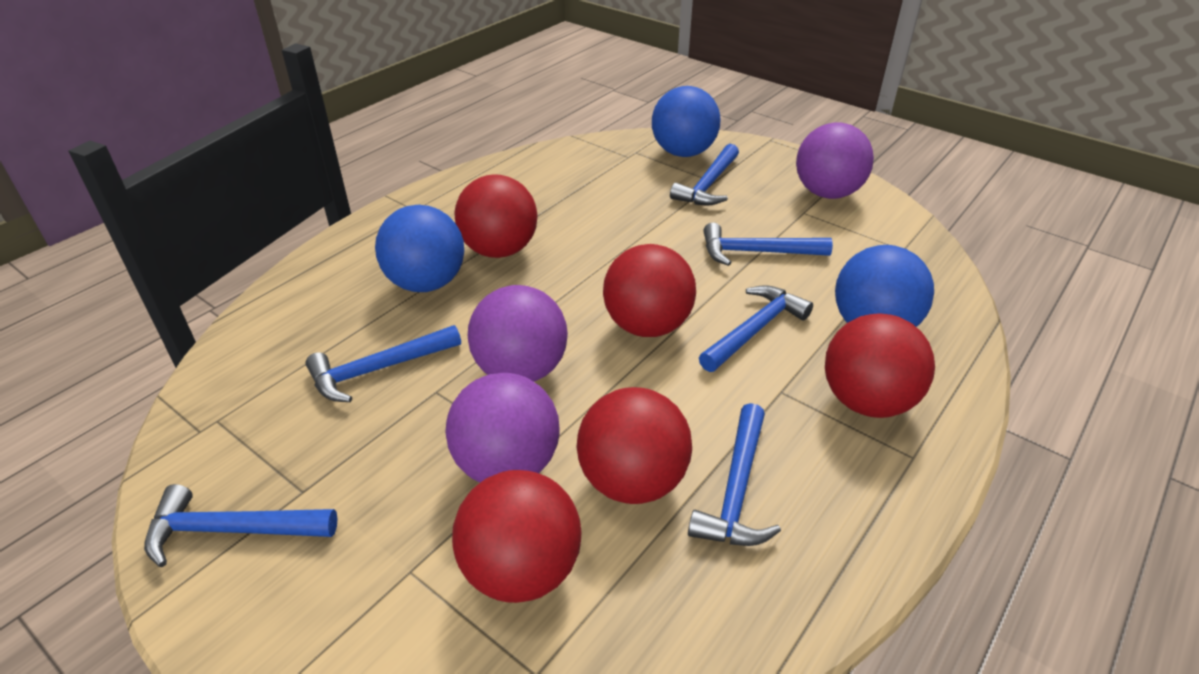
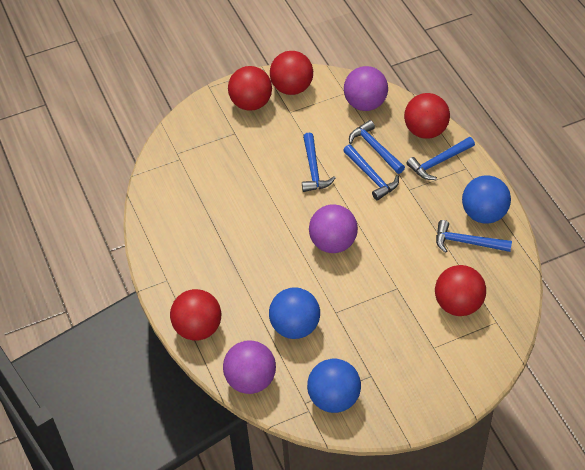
blue hammer: [144,484,338,567] [305,325,461,402] [670,144,739,206] [688,403,781,546] [699,285,813,372] [703,223,833,266] = 6 -> [302,133,336,192] [343,144,399,201] [349,120,405,174] [407,137,475,180] [436,220,512,253] = 5

